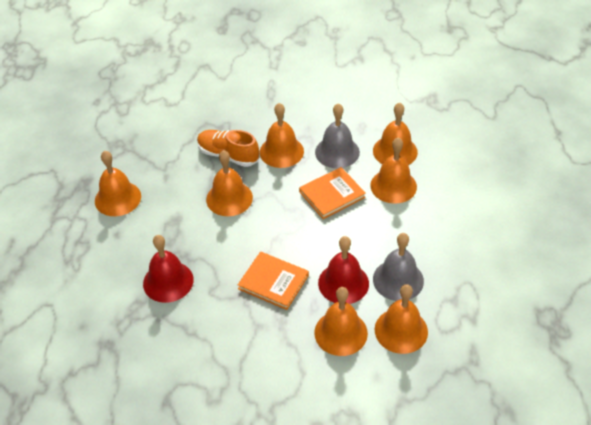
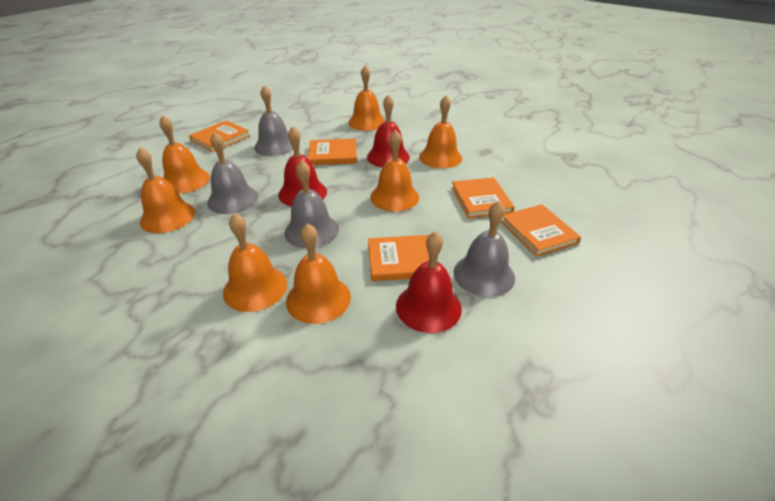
grey bell: [315,103,360,168] [373,233,424,301] = 2 -> [207,132,258,214] [254,85,293,156] [285,160,339,248] [454,201,515,297] = 4
orange book: [238,252,309,310] [299,167,366,219] = 2 -> [189,120,250,152] [308,139,357,165] [368,235,429,281] [451,177,515,218] [501,204,581,257] = 5
orange shoe: [197,130,259,167] = 1 -> none = 0
red bell: [143,235,194,303] [318,236,369,304] = 2 -> [278,126,327,206] [367,95,410,167] [396,231,462,333] = 3

